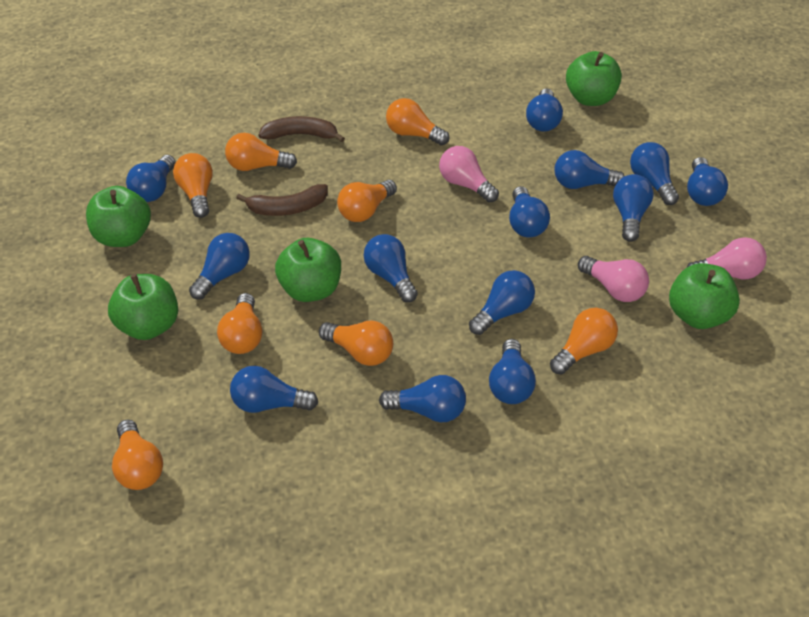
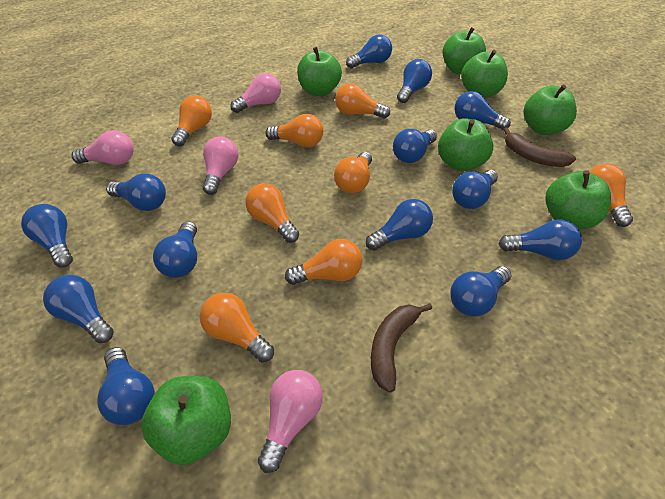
green apple: [86,186,151,247] [108,274,178,340] [275,238,341,302] [566,51,622,106] [669,263,740,329] = 5 -> [141,376,231,465] [297,47,342,96] [438,118,493,172] [442,27,486,75] [461,50,508,98] [523,84,577,135] [545,170,611,229] = 7
pink light bulb: [439,146,499,203] [578,256,649,302] [686,237,767,279] = 3 -> [72,130,134,165] [202,136,239,195] [230,73,281,113] [258,370,323,473] = 4

